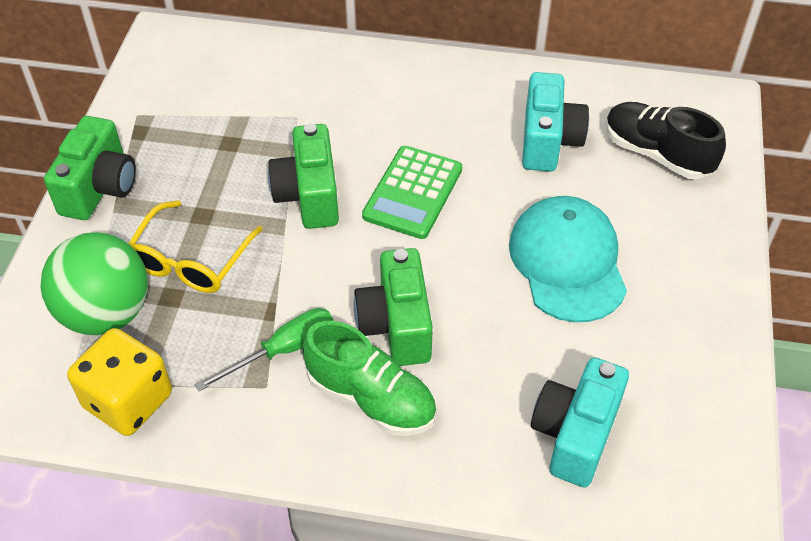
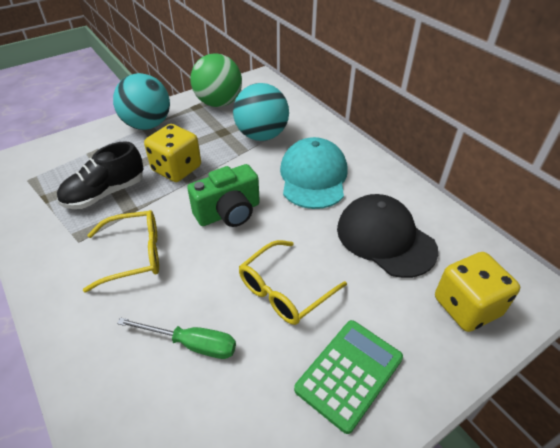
black cap: none = 0 -> [337,194,438,278] = 1
green camera: [44,116,136,220] [268,123,339,229] [354,248,433,366] = 3 -> [187,164,260,227] = 1
green shoe: [303,321,436,436] = 1 -> none = 0
turquoise ball: none = 0 -> [113,73,170,130] [233,83,289,141] = 2
turquoise camera: [522,72,589,172] [531,357,629,487] = 2 -> none = 0
yellow dice: [67,328,172,436] = 1 -> [144,124,201,182] [435,252,520,332] = 2
yellow glasses: [128,201,263,293] = 1 -> [83,210,159,293] [239,240,347,325] = 2

